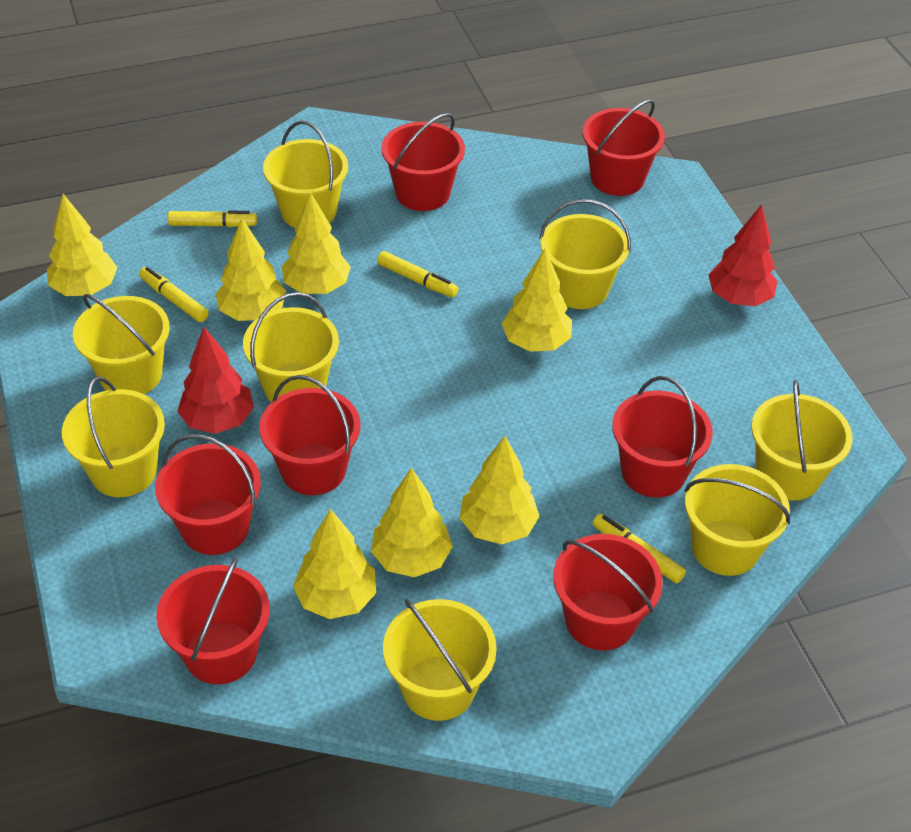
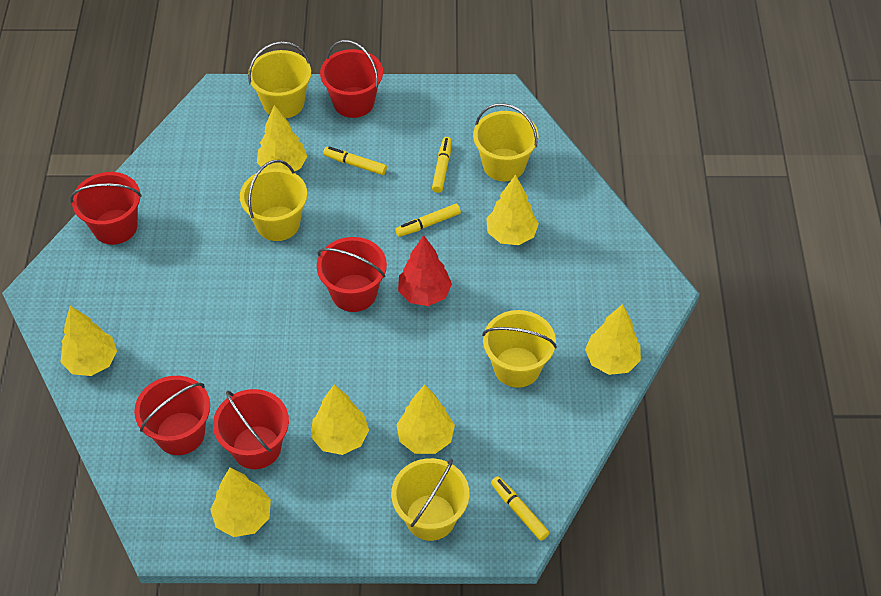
red bucket: [155,434,261,555] [156,557,270,684] [259,375,360,495] [381,113,465,211] [553,534,663,651] [583,99,665,196] [612,376,713,498] = 7 -> [70,172,142,245] [134,376,210,455] [213,389,289,469] [317,237,387,312] [320,40,383,118] = 5
red tree: [177,327,254,434] [708,204,778,306] = 2 -> [398,235,452,306] = 1
yellow bucket: [62,376,165,497] [73,294,170,394] [243,292,339,403] [263,121,348,228] [383,599,497,721] [539,199,631,309] [685,464,790,576] [751,380,852,501] = 8 -> [240,160,307,241] [248,41,311,118] [391,458,469,541] [473,103,539,181] [482,310,557,388] = 5

